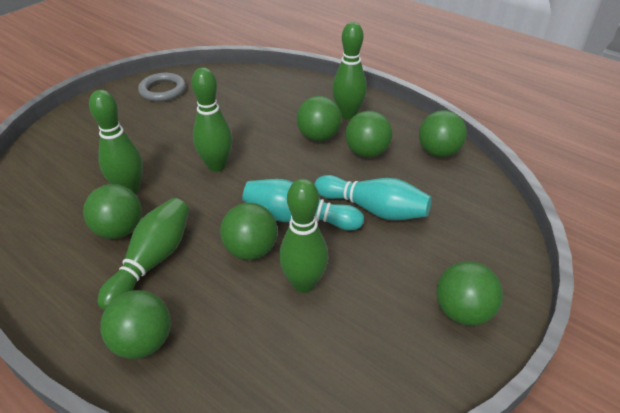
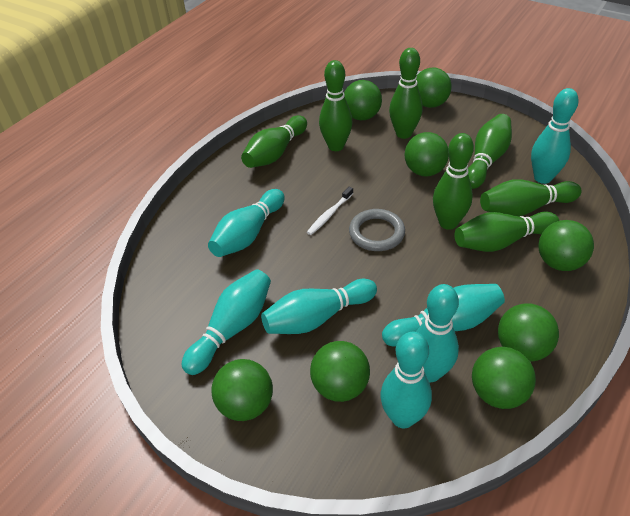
green ball: [83,184,142,239] [100,290,171,359] [220,203,278,260] [297,96,342,141] [345,111,392,158] [419,110,467,157] [436,261,503,326] = 7 -> [212,359,273,421] [310,341,370,402] [344,80,382,120] [405,132,449,176] [416,68,452,108] [472,347,536,409] [498,304,559,362] [538,220,594,271] = 8
green bowling pin: [89,90,143,194] [98,198,189,311] [191,67,232,172] [279,179,328,293] [332,22,367,120] = 5 -> [241,115,307,168] [319,60,353,151] [389,48,422,139] [433,133,474,230] [454,212,559,252] [468,114,512,189] [480,179,582,216] = 7
turquoise bowling pin: [242,179,364,231] [315,175,432,220] = 2 -> [181,269,271,375] [208,189,285,257] [261,279,377,334] [380,331,432,428] [382,284,505,347] [416,284,459,382] [531,88,578,184] = 7
white toothbrush: none = 0 -> [307,187,353,235] = 1

